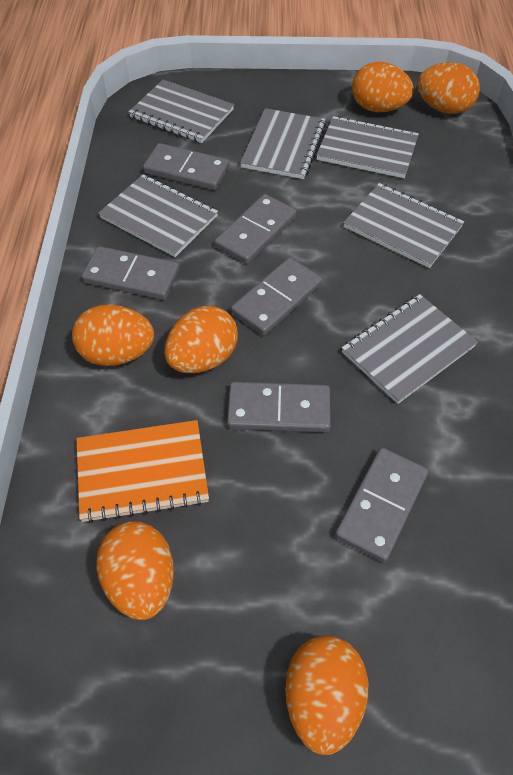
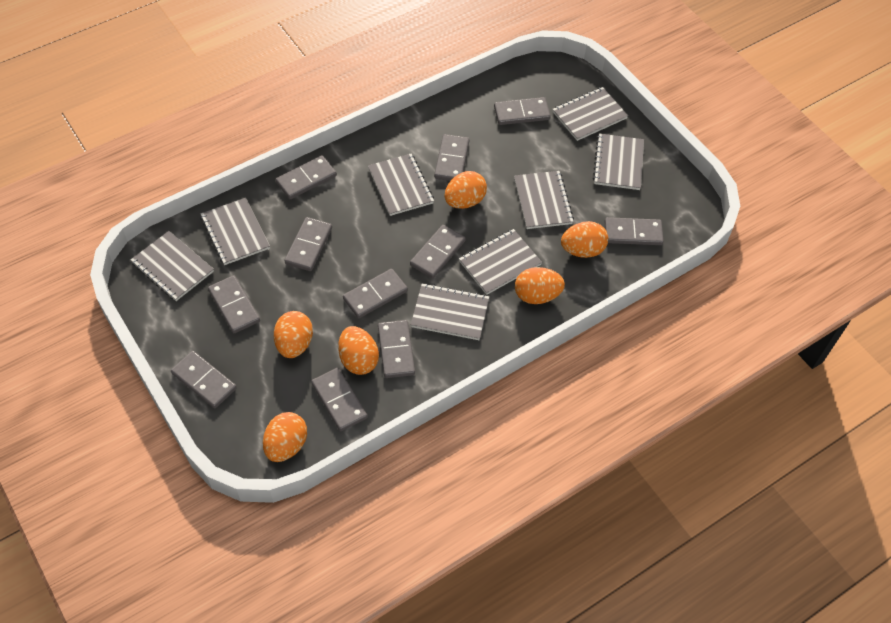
grey domino: [82,246,180,300] [143,143,230,190] [214,194,297,264] [227,382,331,432] [231,257,322,336] [335,448,429,562] = 6 -> [171,351,237,408] [208,275,260,333] [276,155,337,199] [285,217,332,271] [311,368,367,431] [343,269,408,318] [378,320,415,378] [410,225,466,278] [434,134,469,181] [494,97,551,125] [604,217,664,245] = 11
grey notebook: [98,174,218,257] [129,80,234,143] [240,108,326,179] [316,116,419,178] [342,294,478,404] [344,183,464,268] = 6 -> [131,231,214,301] [201,198,270,265] [368,153,434,216] [411,283,489,340] [459,229,542,295] [514,171,574,229] [552,87,628,141] [593,133,644,190] = 8
orange notebook: [76,420,209,523] = 1 -> none = 0

